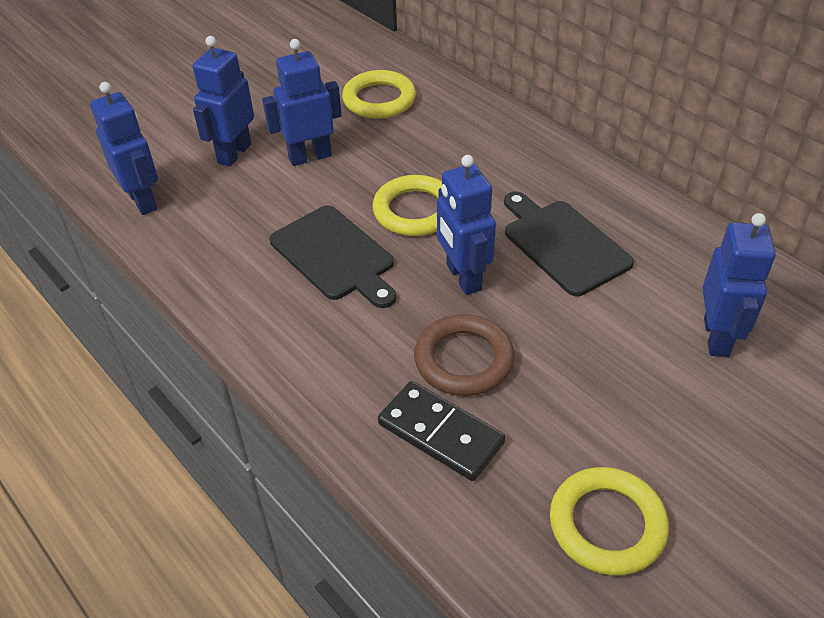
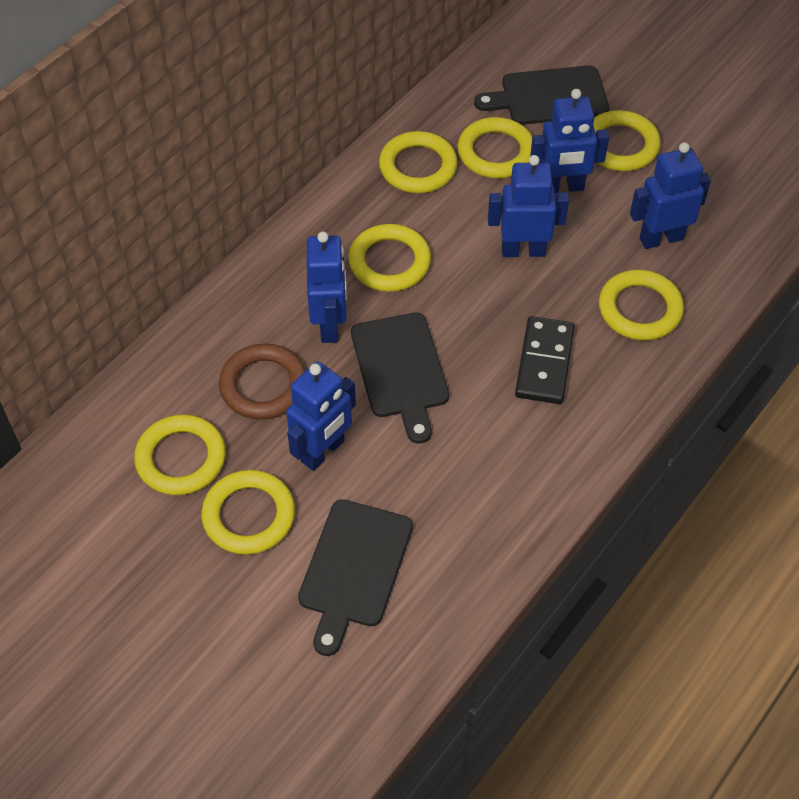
black cutting board: [270,205,396,308] [504,191,634,296] = 2 -> [298,499,413,656] [351,312,449,444] [474,65,609,125] = 3
yellow ring: [342,70,416,119] [372,175,442,236] [550,467,669,576] = 3 -> [134,414,226,495] [201,470,295,555] [348,224,431,292] [379,131,458,193] [458,117,533,178] [593,110,661,171] [599,270,684,340] = 7

